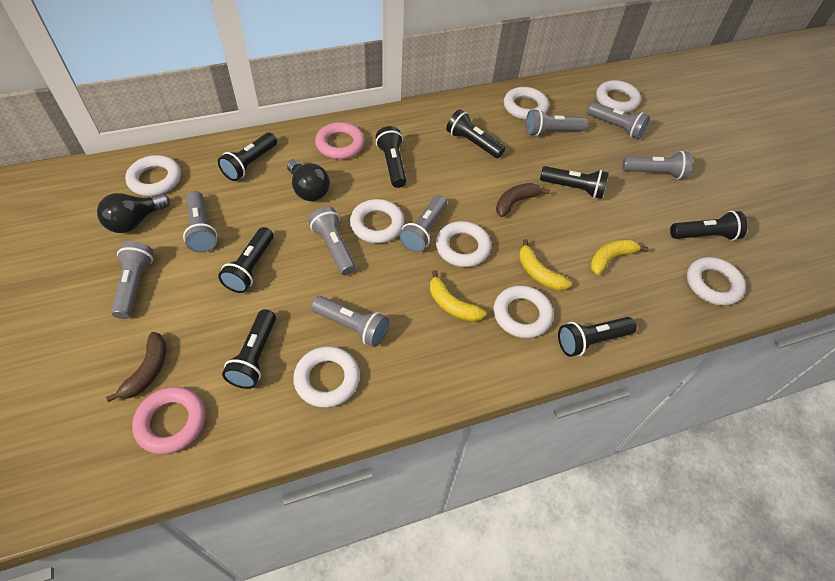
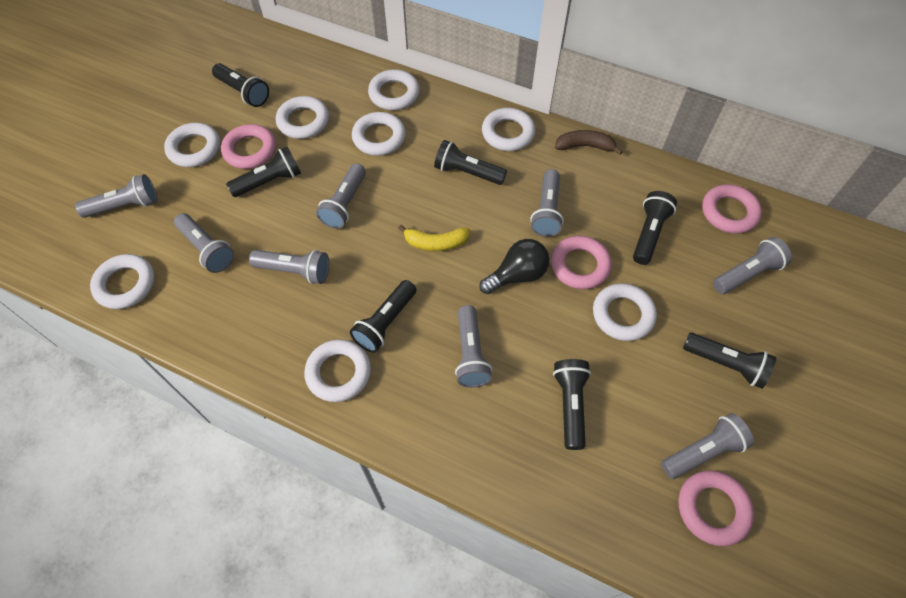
black flashlight: [218,133,277,181] [218,227,273,293] [222,309,276,389] [376,126,406,188] [446,109,505,158] [540,166,609,199] [558,317,637,357] [670,211,748,241] = 8 -> [212,63,269,107] [226,147,301,197] [350,280,416,353] [434,140,507,185] [553,359,591,450] [633,191,677,265] [683,333,776,389] = 7
black light bulb: [97,193,170,233] [287,159,330,201] = 2 -> [479,239,550,294] = 1
brown banana: [106,332,166,402] [496,183,550,217] = 2 -> [555,130,623,155] = 1
pink ring: [132,387,205,454] [315,122,365,159] = 2 -> [221,124,276,169] [551,236,612,289] [678,470,754,546] [702,184,762,234] = 4
yellow banana: [430,270,487,322] [519,239,572,291] [590,239,648,275] = 3 -> [398,225,470,251] = 1

